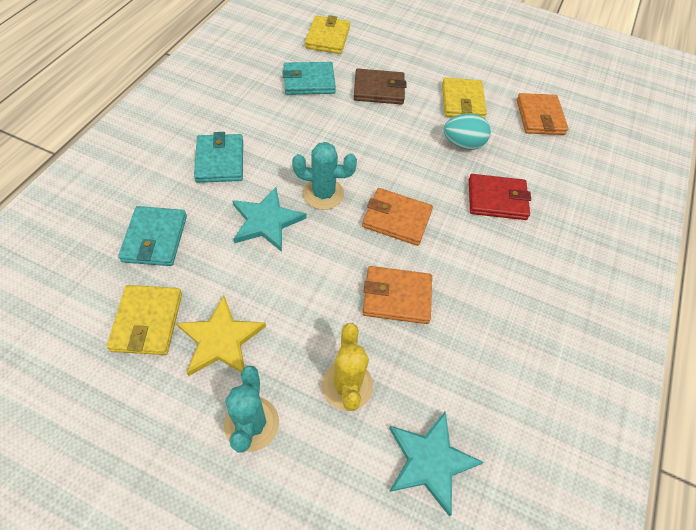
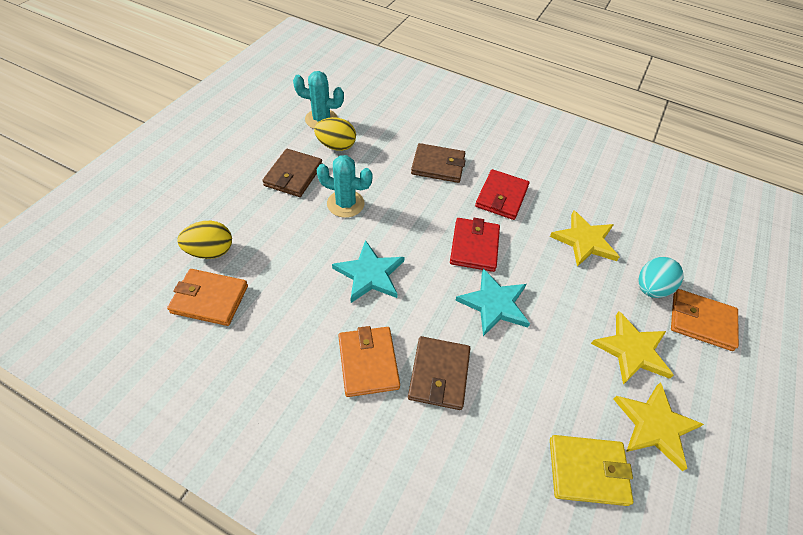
brown wallet: [354,68,406,105] = 1 -> [262,149,323,197] [408,336,470,410] [411,143,466,183] = 3
red wallet: [469,174,531,220] = 1 -> [450,218,500,272] [475,169,529,220] = 2
turquoise wallet: [118,206,187,266] [194,132,243,183] [282,62,336,95] = 3 -> none = 0
yellow cactus: [322,323,373,411] = 1 -> none = 0
yellow egg: none = 0 -> [178,221,232,259] [314,117,356,151] = 2
yellow star: [176,296,266,376] = 1 -> [550,210,619,267] [591,311,674,385] [614,382,704,471] = 3
yellow wallet: [107,285,182,355] [305,15,350,54] [442,77,487,119] = 3 -> [550,435,634,506] = 1

